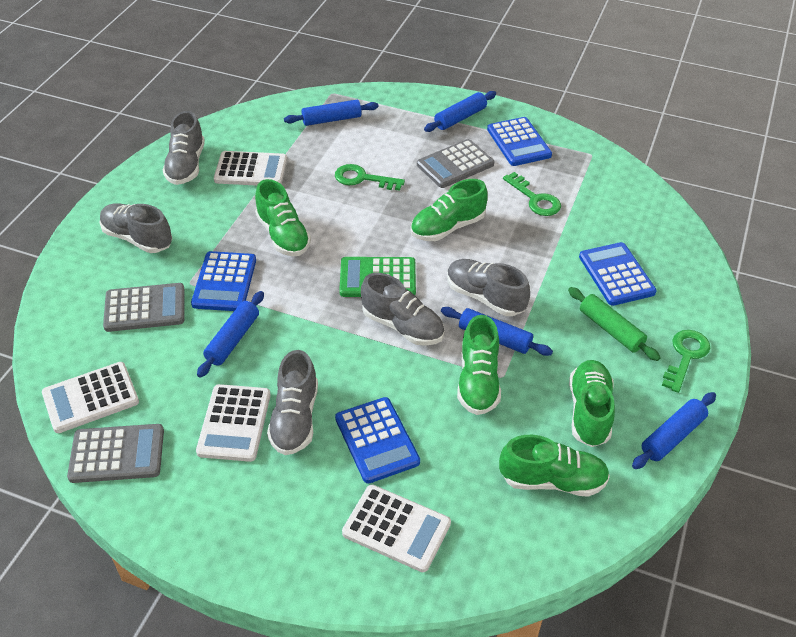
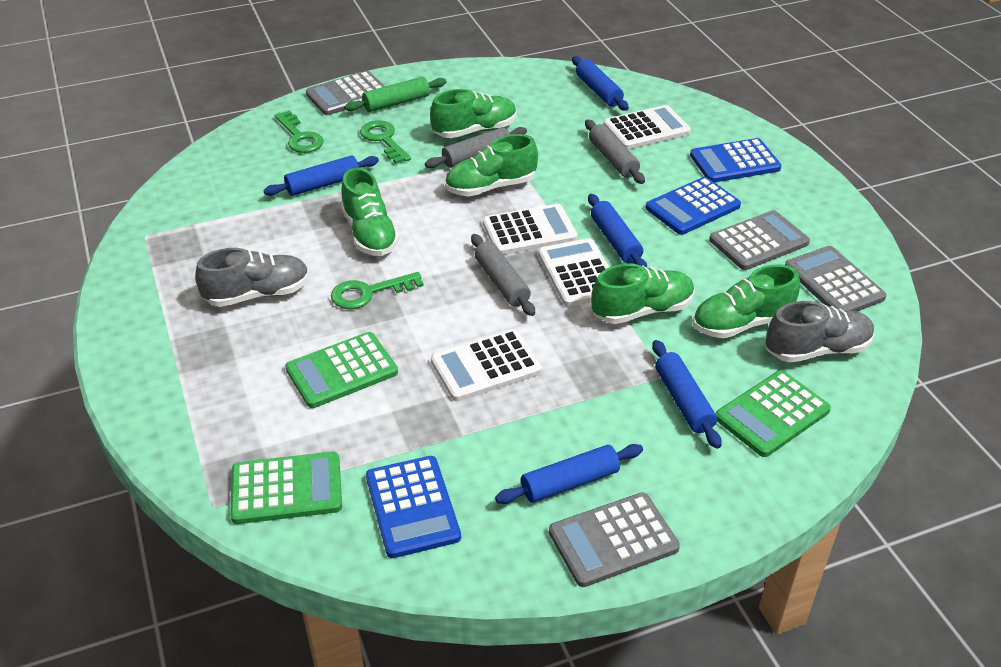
blue calculator: [191,251,256,311] [335,397,420,484] [487,117,552,166] [579,242,656,306] = 4 -> [366,456,461,558] [645,177,741,235] [690,138,782,183] = 3
green calculator: [339,257,416,297] = 1 -> [230,452,342,524] [285,332,398,408] [716,370,831,457] = 3
grey calculator: [67,424,164,483] [103,283,185,332] [417,139,494,188] = 3 -> [306,71,385,115] [549,493,680,587] [709,210,810,270] [785,246,887,312] = 4
grey rolling pin: none = 0 -> [425,127,527,168] [471,234,535,316] [585,119,645,184] = 3
grey shoe: [99,203,172,253] [163,111,205,185] [267,350,318,455] [361,273,444,346] [447,259,530,316] = 5 -> [195,248,310,307] [766,301,875,363] = 2

